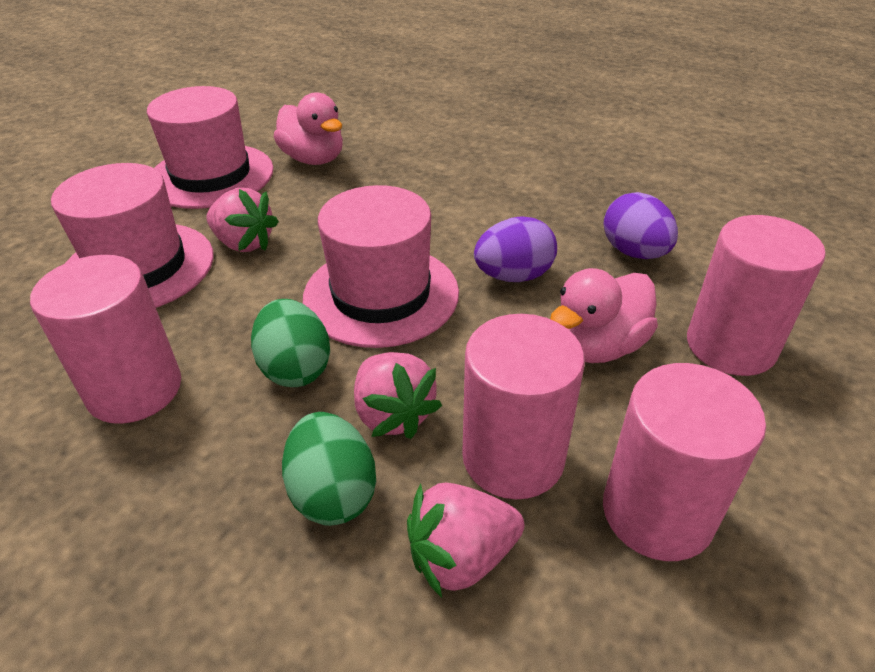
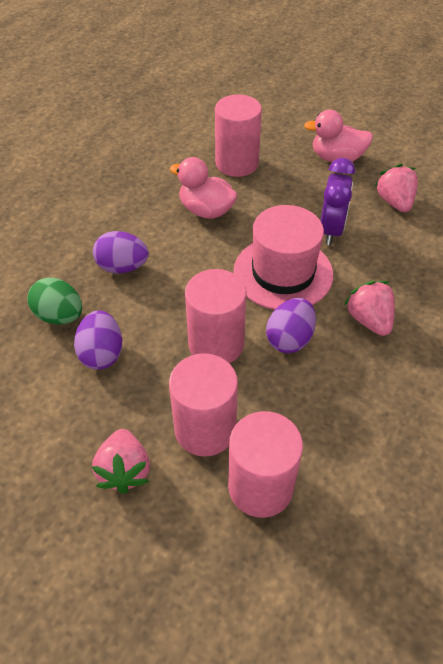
green egg: [251,299,330,387] [282,412,376,526] = 2 -> [27,278,82,324] = 1
pink hat: [51,163,214,308] [147,86,274,209] [303,185,459,348] = 3 -> [233,205,333,310] = 1
purple clock: none = 0 -> [320,158,355,245] = 1
purple egg: [474,216,557,282] [603,192,678,259] = 2 -> [74,310,122,370] [93,231,149,274] [266,298,316,353] = 3

